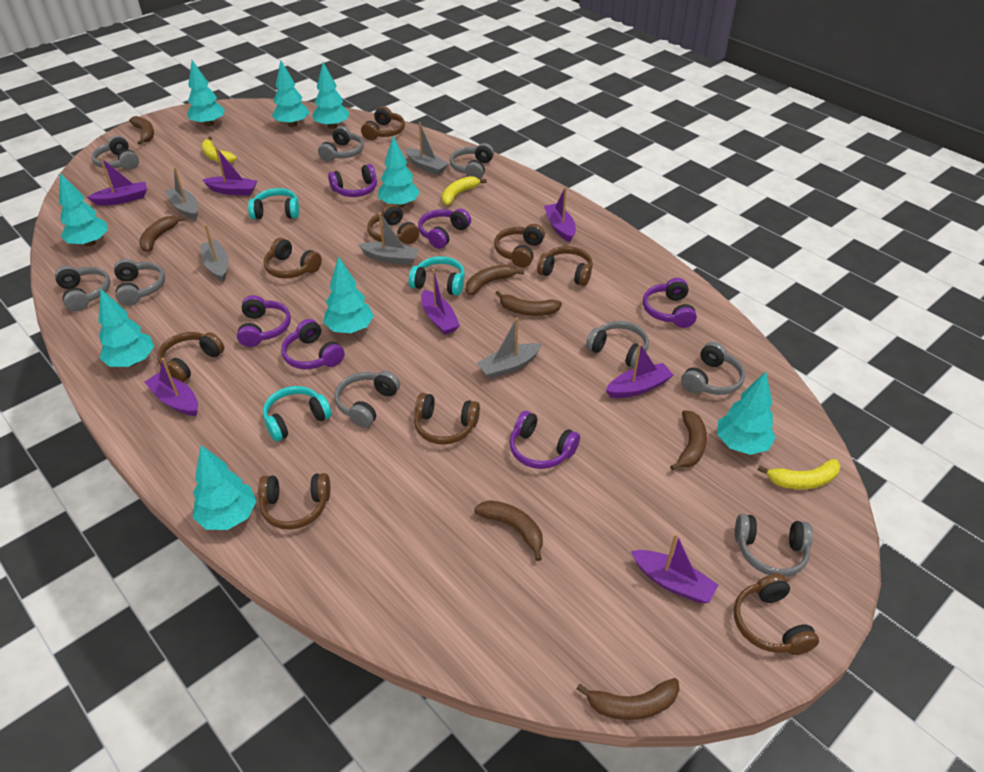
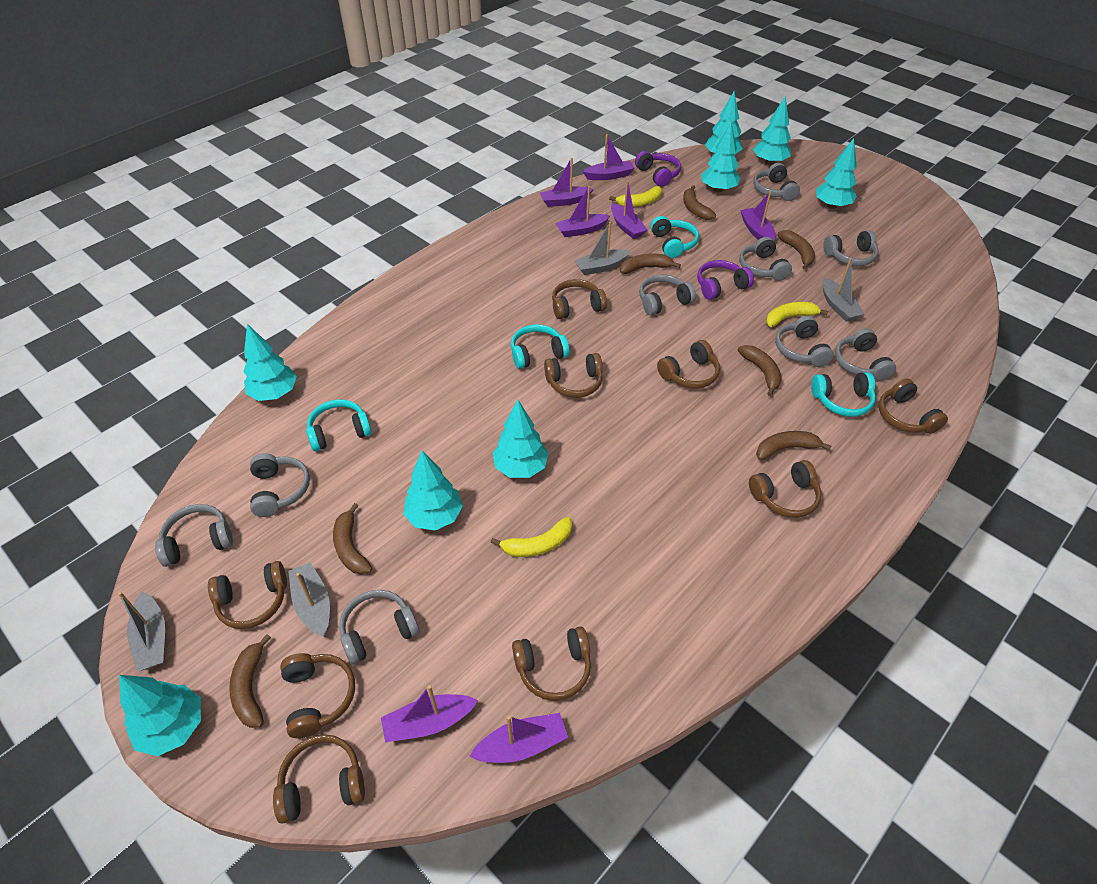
grey boat: [165,167,198,220] [200,225,228,282] [359,213,419,265] [405,122,449,175] [477,318,542,379] = 5 -> [118,591,165,672] [288,562,330,637] [574,222,631,275] [822,258,865,322] = 4
purple headphones: [237,295,291,347] [281,319,344,369] [328,164,377,197] [418,209,471,249] [509,411,580,469] [643,278,697,328] = 6 -> [635,151,681,187] [697,260,754,300] = 2
turquoise headphones: [248,188,299,219] [263,386,332,442] [409,256,465,296] = 3 -> [306,399,372,451] [511,324,569,369] [650,216,699,258] [811,372,876,417] = 4
turquoise tree: [59,173,108,247] [98,289,154,367] [187,60,225,127] [193,445,256,530] [272,60,309,127] [312,62,349,129] [323,256,374,333] [378,136,420,208] [717,372,776,455] = 9 -> [119,675,201,756] [243,324,297,401] [403,450,463,530] [493,400,548,478] [701,123,741,193] [705,92,743,154] [753,96,791,165] [816,138,857,209] = 8

